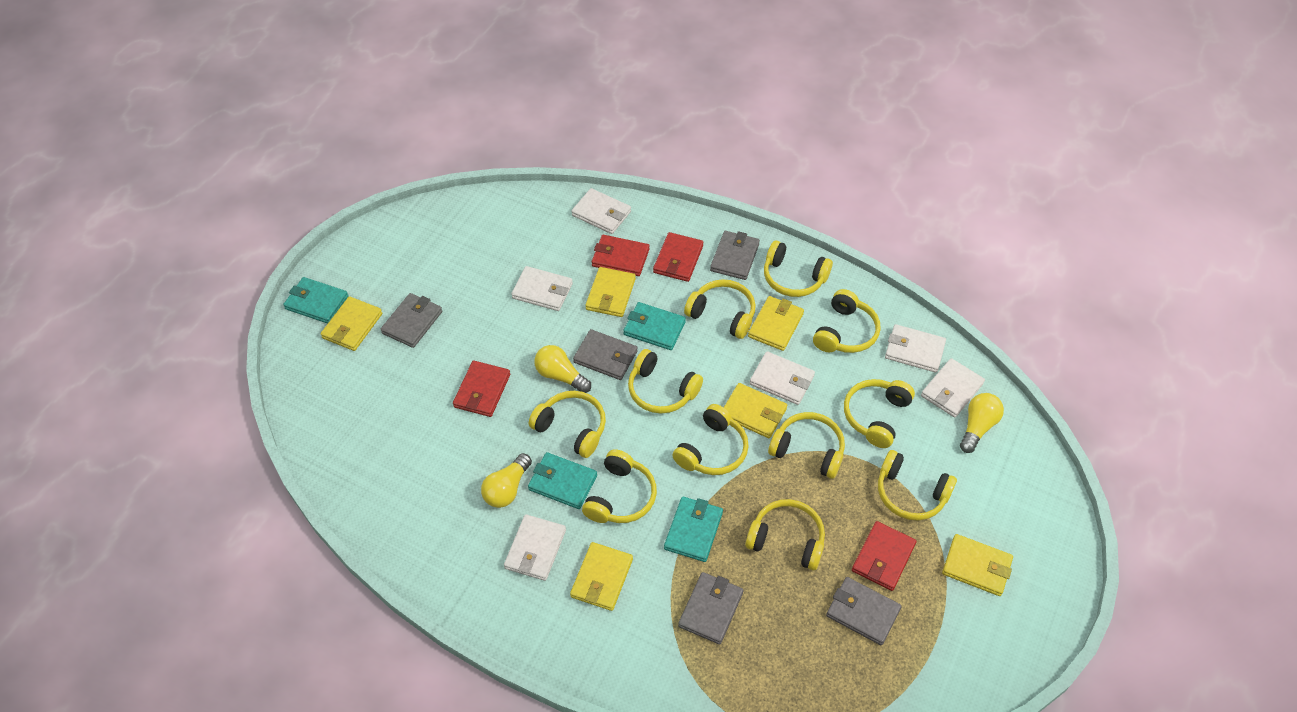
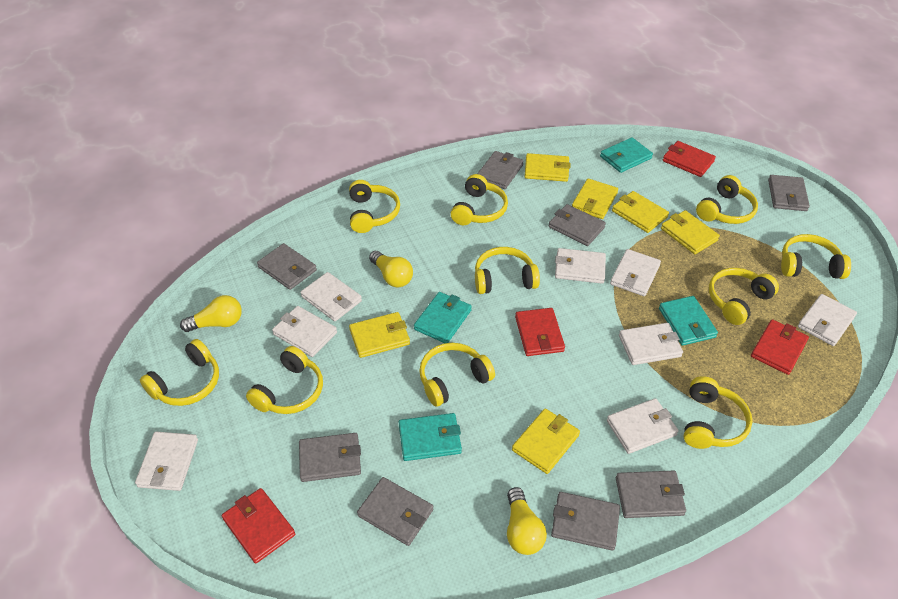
grey wallet: [381,293,442,348] [573,329,638,380] [678,572,743,644] [710,231,760,280] [826,577,902,645] = 5 -> [257,243,317,290] [299,433,361,482] [357,477,433,546] [477,151,524,189] [549,204,606,246] [551,492,620,551] [616,471,686,518] [768,175,810,211] = 8
white wallet: [504,514,566,581] [511,266,573,311] [571,188,631,234] [750,351,815,405] [885,324,946,373] [921,358,985,418] = 6 -> [135,432,198,491] [272,306,337,357] [300,272,362,321] [555,248,606,284] [607,398,679,454] [610,249,661,296] [619,323,683,365] [798,294,857,346] = 8
yellow headphones: [529,391,606,458] [582,449,657,523] [628,349,703,413] [672,404,749,475] [684,279,756,339] [745,499,825,570] [764,240,833,297] [768,412,845,479] [813,289,881,353] [844,379,915,448] [878,450,957,520] = 11 -> [140,339,219,406] [246,346,323,414] [349,180,400,233] [419,343,495,406] [451,174,508,225] [475,247,540,294] [684,376,752,449] [696,175,758,224] [709,268,779,325] [781,234,851,279] = 10

